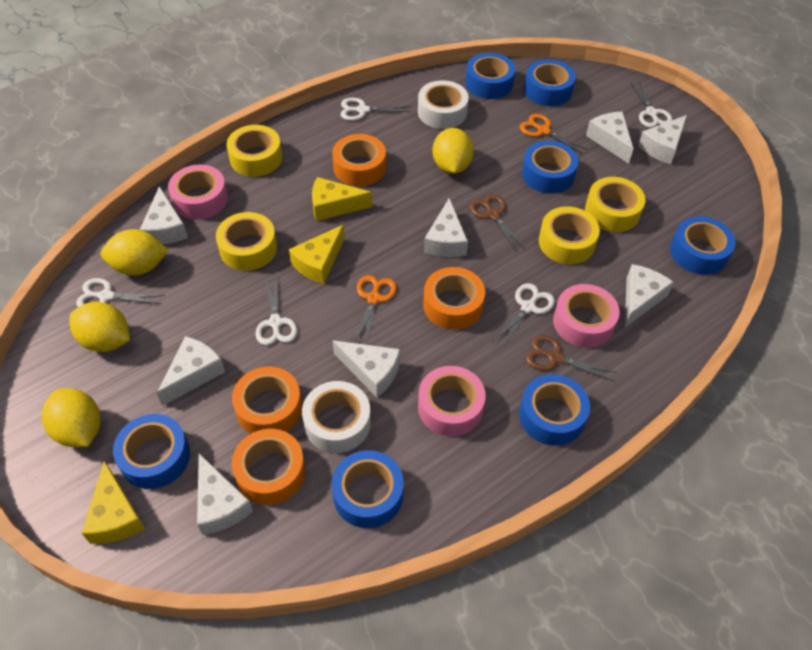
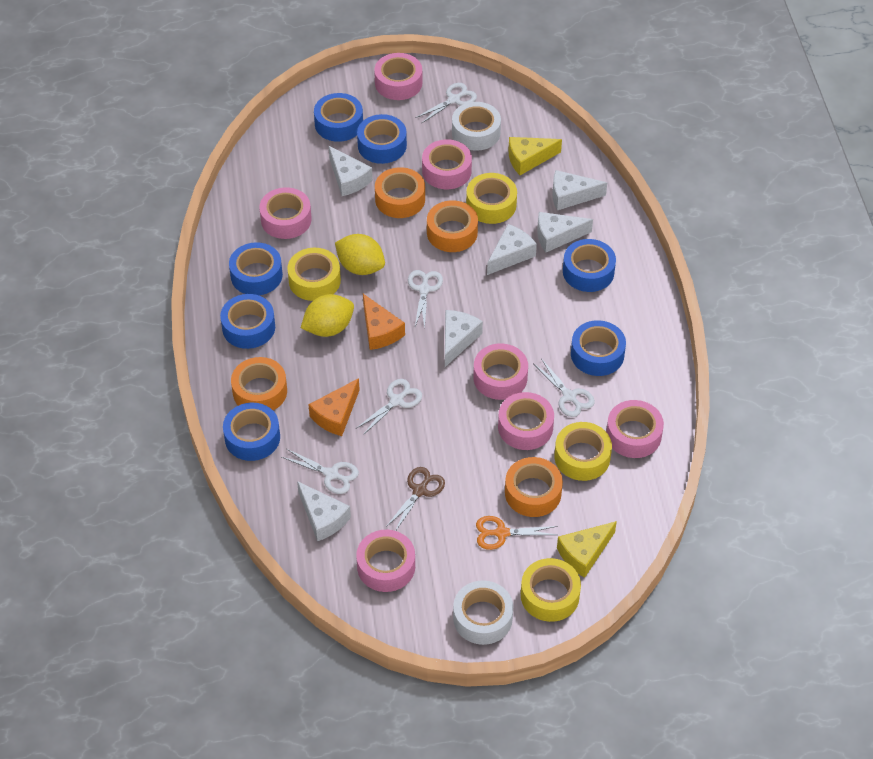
brown scissors: [470,194,526,252] [526,335,617,381] = 2 -> [386,467,445,531] = 1
orange cheese: none = 0 -> [308,378,360,436] [363,294,405,350] = 2
orange scissors: [355,275,397,344] [520,114,588,154] = 2 -> [476,516,557,550] = 1
pink tape: [168,164,228,220] [418,366,486,436] [553,284,620,348] = 3 -> [259,187,312,239] [356,530,415,592] [374,53,422,100] [422,139,472,189] [473,343,528,400] [498,392,554,450] [606,400,664,458] = 7
white cheese: [140,186,188,244] [157,336,225,406] [197,454,253,535] [333,341,400,397] [424,198,468,257] [586,112,633,164] [625,264,674,327] [638,115,687,164] = 8 -> [297,481,351,541] [329,146,373,196] [445,310,483,367] [487,224,537,275] [537,212,593,253] [552,170,607,210] = 6
yellow cheese: [82,461,145,544] [289,225,345,284] [312,177,372,221] = 3 -> [509,137,562,175] [557,521,617,578] = 2
yellow lemon: [42,388,100,447] [69,302,130,352] [100,229,169,275] [432,128,474,174] = 4 -> [301,294,354,337] [335,234,385,275] = 2

